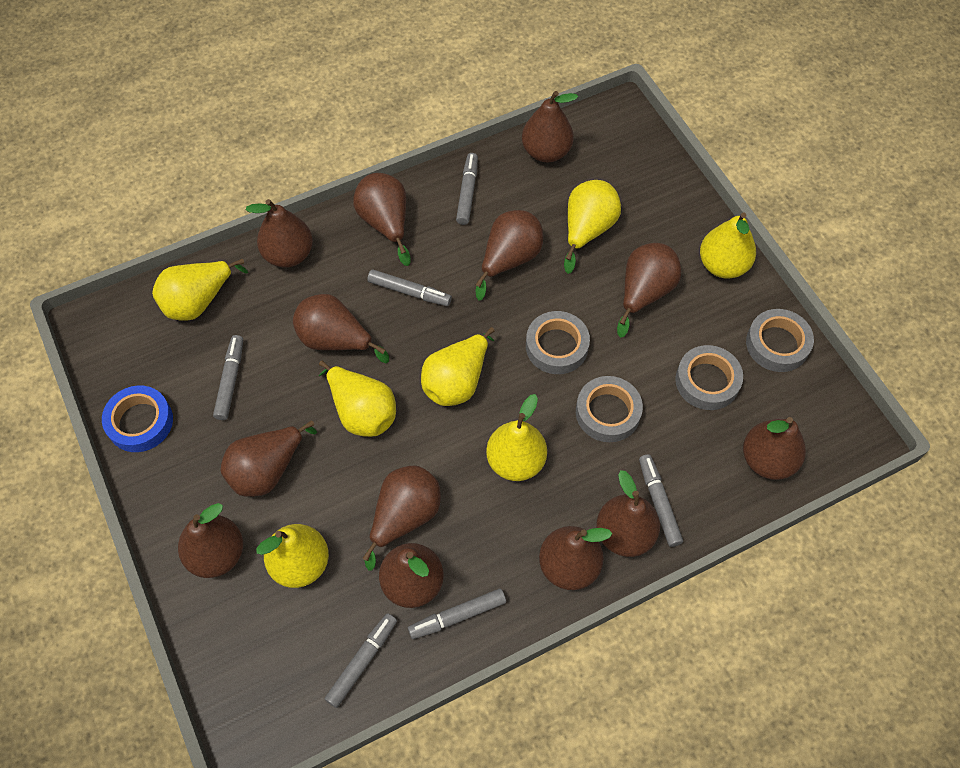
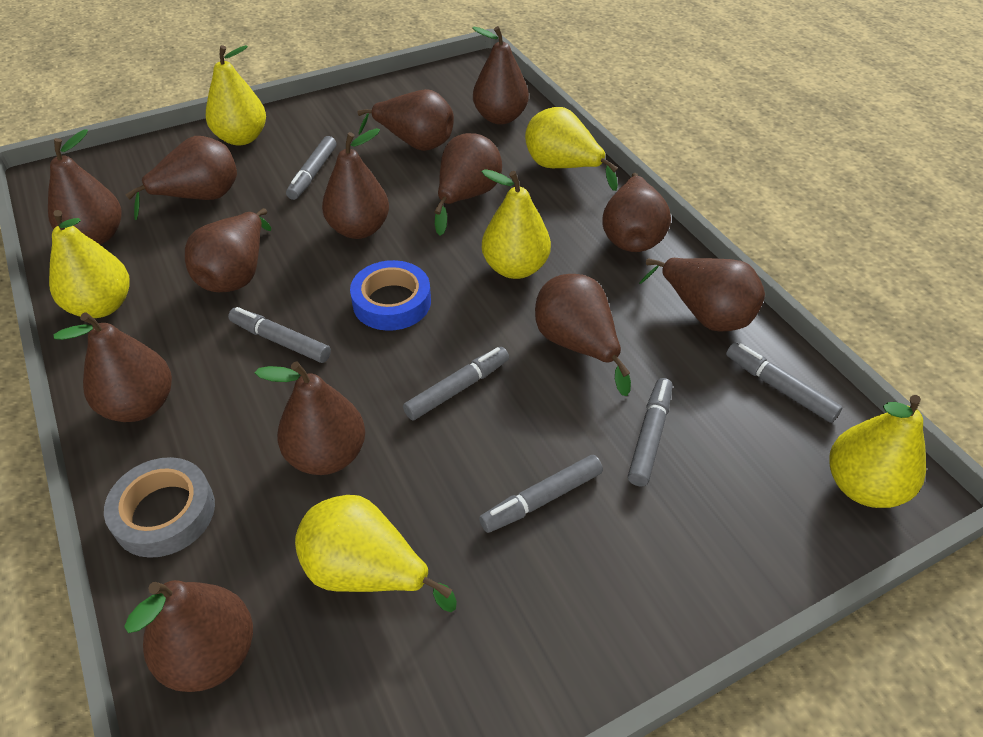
grey tape: [526,311,590,374] [576,376,643,442] [675,345,743,410] [746,309,814,372] = 4 -> [104,457,215,558] = 1
yellow pear: [152,259,248,321] [256,524,329,588] [319,361,396,437] [421,327,495,406] [486,394,547,481] [564,180,621,274] [700,212,756,278] = 7 -> [49,210,130,318] [206,45,266,146] [295,495,457,612] [481,169,551,279] [525,107,618,191] [829,395,926,508] = 6

